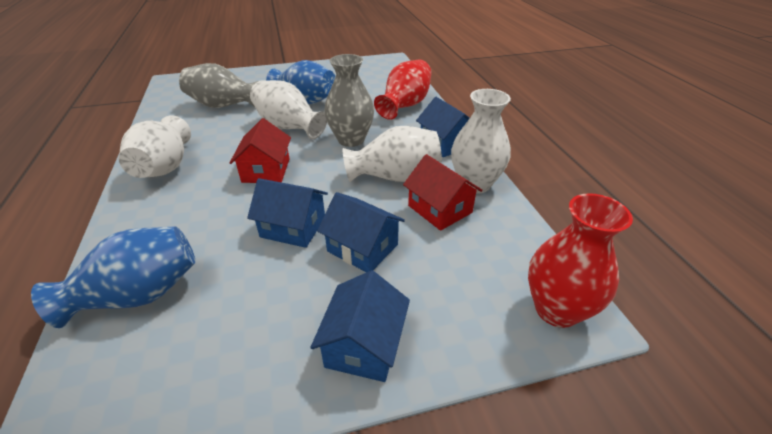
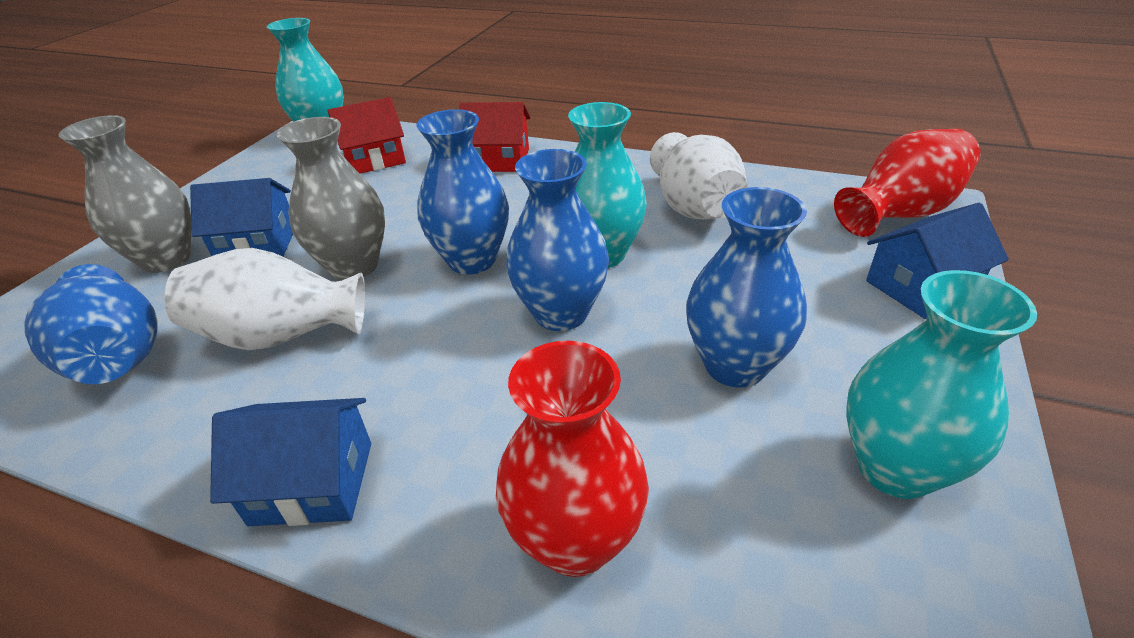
blue house: [247,178,328,248] [310,270,410,382] [317,192,405,272] [416,97,470,157] = 4 -> [190,178,293,257] [210,398,371,526] [866,203,1009,319] = 3
blue vase: [31,226,195,328] [266,60,336,104] = 2 -> [24,264,158,384] [416,109,509,274] [506,149,609,331] [686,187,807,388] = 4
turquoise vase: none = 0 -> [267,18,344,122] [568,102,647,268] [846,270,1037,499] = 3
white vase: [119,115,191,178] [250,80,327,139] [343,126,442,182] [451,89,511,194] = 4 -> [165,248,365,350] [650,132,748,219] = 2

